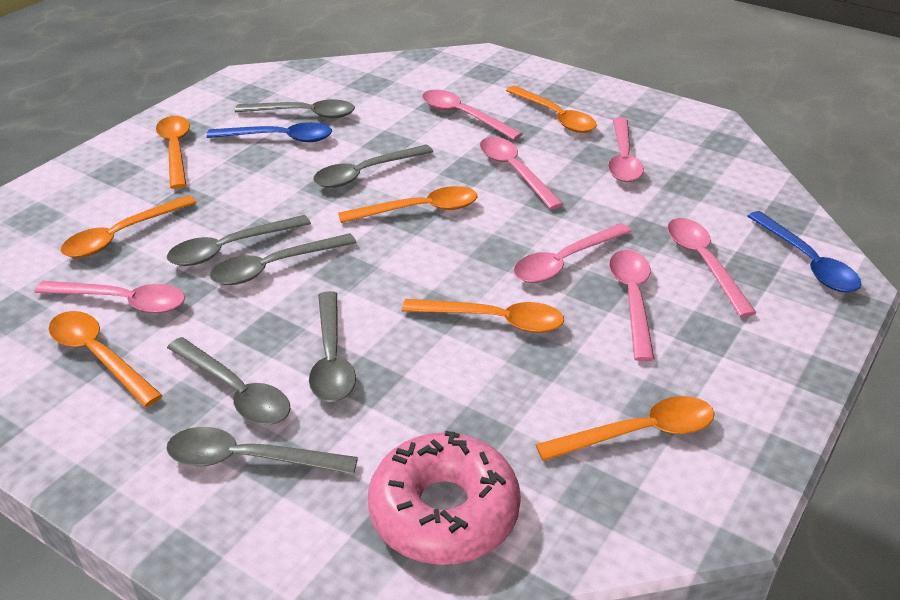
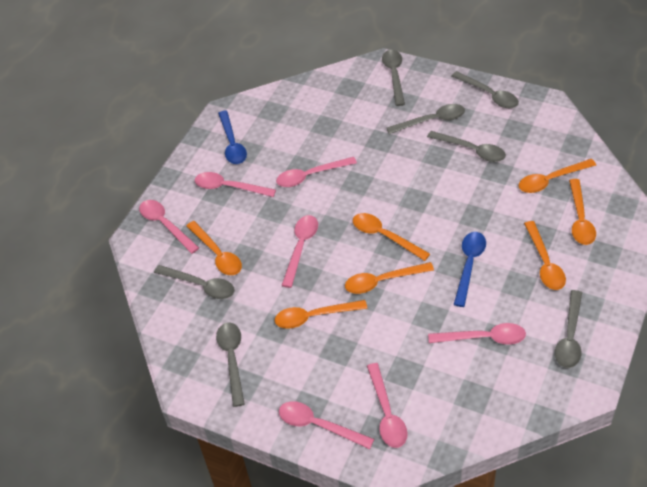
pink donut: [368,431,521,565] = 1 -> none = 0

